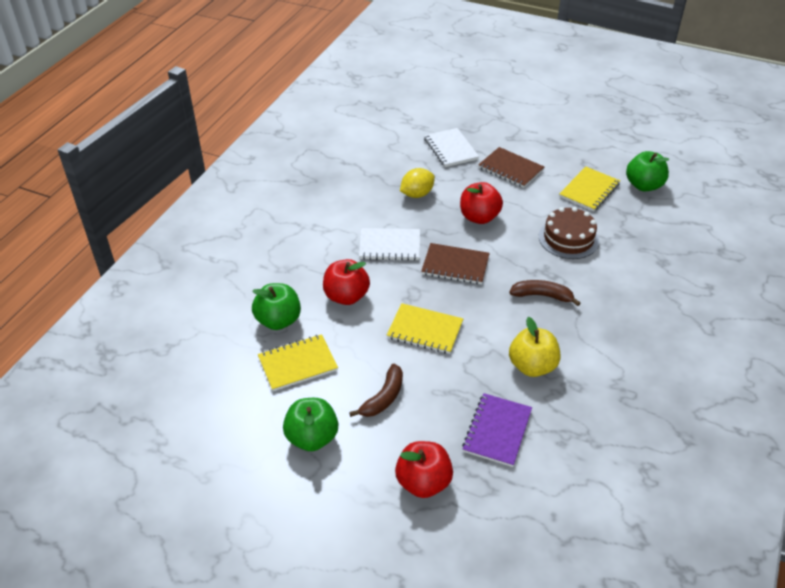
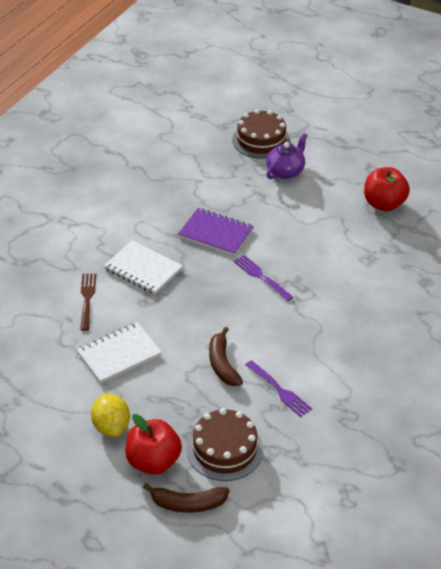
brown cake: [539,207,599,259] = 1 -> [187,408,263,481] [232,109,291,159] = 2
brown fork: none = 0 -> [80,273,97,331] = 1
brown notebook: [421,243,490,284] [478,147,544,188] = 2 -> none = 0
green apple: [252,283,301,330] [283,398,338,451] [626,151,669,191] = 3 -> none = 0
purple fork: none = 0 -> [233,255,293,301] [245,360,312,417] = 2
purple teapot: none = 0 -> [266,133,307,179] = 1
red apple: [323,259,370,305] [395,441,453,498] [460,182,503,224] = 3 -> [125,414,182,475] [364,167,410,211] = 2
yellow apple: [509,317,560,377] = 1 -> none = 0
yellow notebook: [258,334,338,391] [387,303,463,354] [559,167,620,211] = 3 -> none = 0

